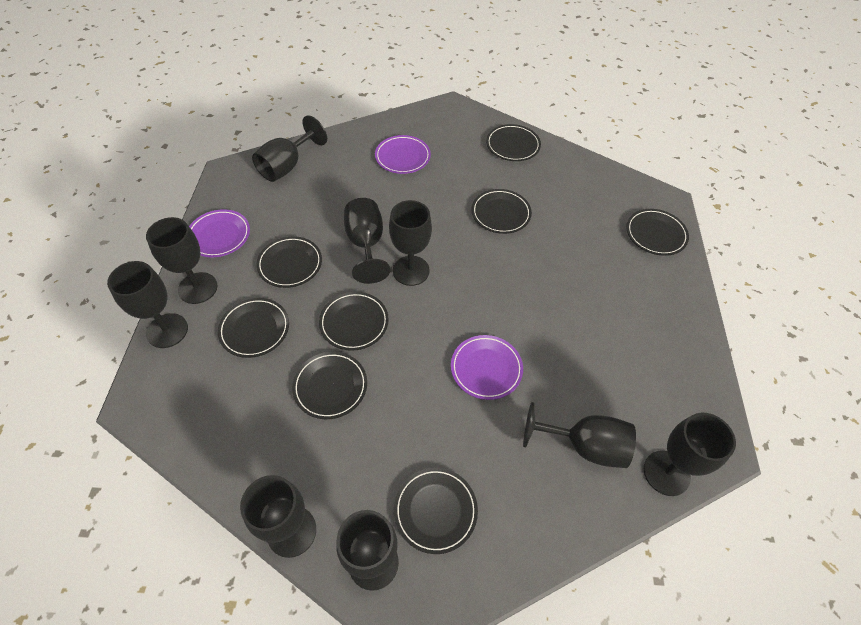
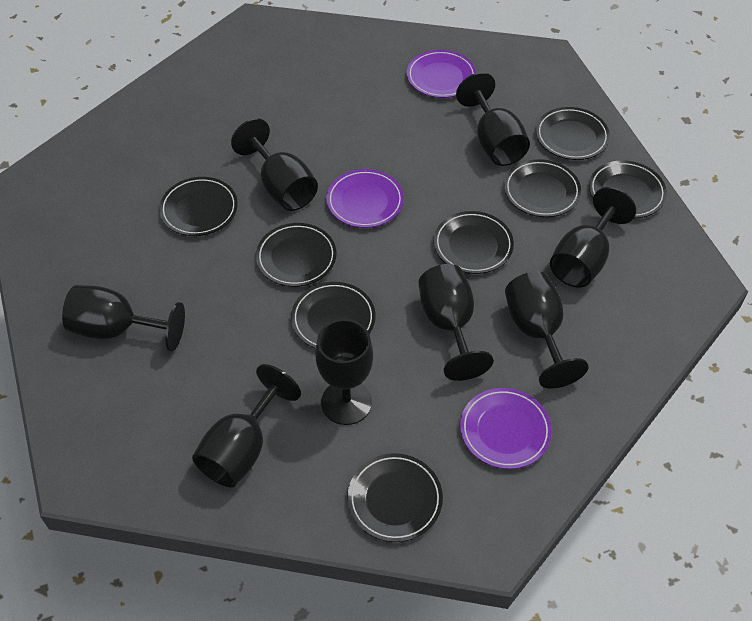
black goblet: [107,261,188,348] [146,217,218,304] [240,475,316,558] [252,115,327,182] [336,510,399,591] [344,198,390,284] [389,200,432,286] [523,402,636,468] [644,413,736,496] = 9 -> [62,285,185,351] [192,364,301,488] [231,118,318,211] [315,319,373,425] [418,264,494,381] [456,72,530,166] [505,271,589,389] [550,187,636,288] = 8

